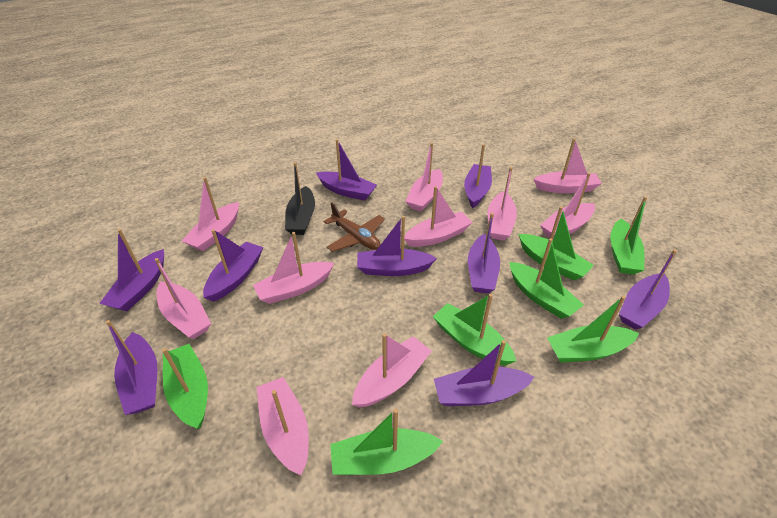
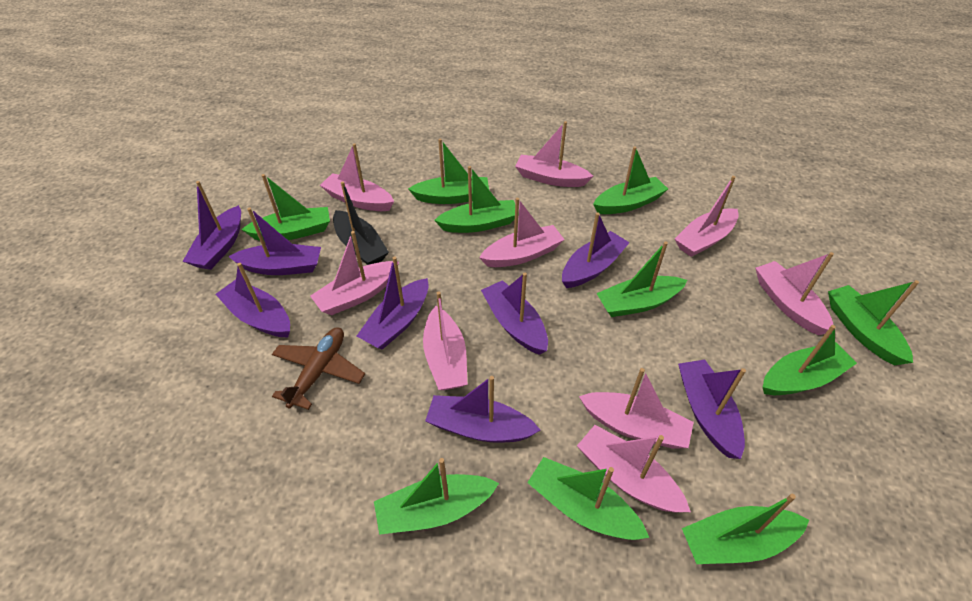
green boat: [162,344,208,429] [330,409,443,475] [433,294,516,366] [509,238,584,319] [519,206,594,280] [547,296,639,363] [611,196,647,275] = 7 -> [241,174,330,241] [374,458,499,535] [408,139,489,204] [434,166,519,233] [527,457,649,540] [593,146,668,214] [596,241,687,317] [682,494,809,564] [763,325,857,395] [828,280,919,365] = 10
pink boat: [155,258,211,339] [182,177,239,251] [253,232,334,304] [257,377,309,475] [352,333,432,408] [404,186,473,247] [405,143,443,211] [487,167,517,241] [534,138,602,193] [540,173,595,239] = 10 -> [310,231,399,315] [320,143,394,211] [423,292,467,390] [479,198,565,267] [515,121,593,187] [577,425,691,512] [579,368,694,449] [675,176,739,257] [755,252,834,335] = 9
purple boat: [99,229,164,311] [106,320,157,415] [203,229,263,302] [316,139,377,201] [357,216,437,276] [434,340,534,406] [464,144,492,208] [468,213,500,293] [619,249,677,330] = 9 -> [182,181,241,270] [215,263,290,337] [228,207,321,275] [357,257,429,350] [425,376,540,443] [481,273,548,355] [562,212,630,288] [678,359,746,459] = 8

